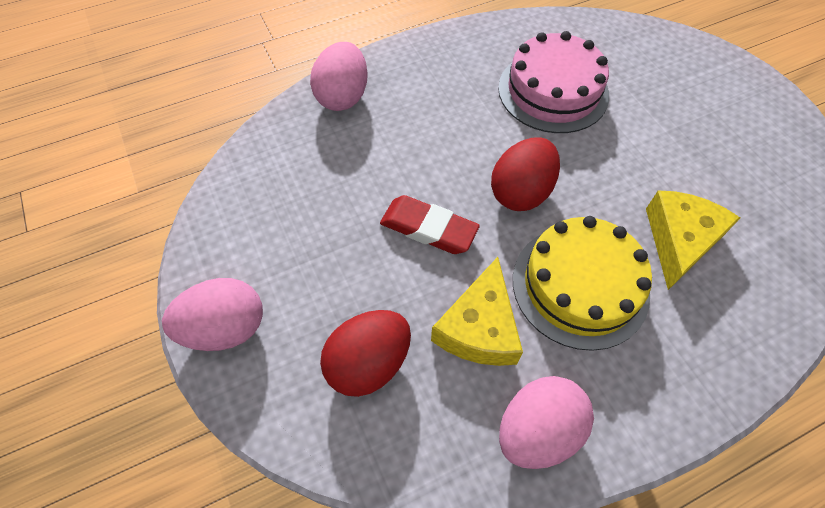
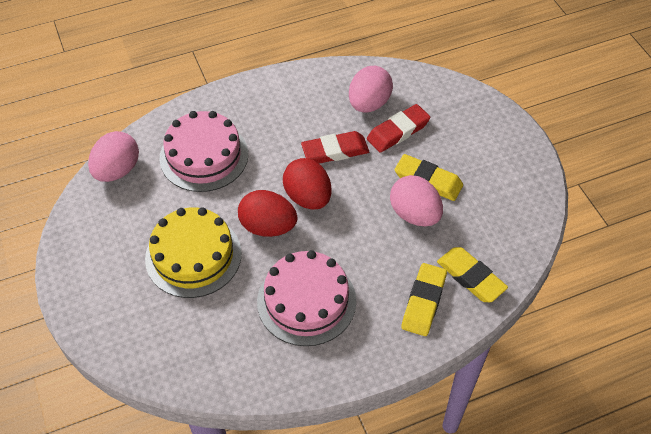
pink cake: [498,31,609,133] = 1 -> [160,111,248,192] [257,250,356,346] = 2
red eraser: [380,195,480,254] = 1 -> [301,131,369,164] [367,104,430,153] = 2
yellow cheese: [431,257,523,366] [646,190,740,290] = 2 -> none = 0
yellow eraser: none = 0 -> [395,154,463,201] [402,263,447,336] [437,247,508,302] = 3

